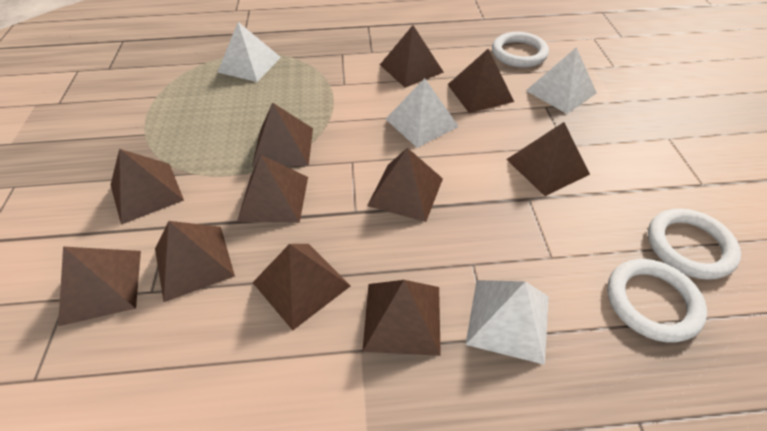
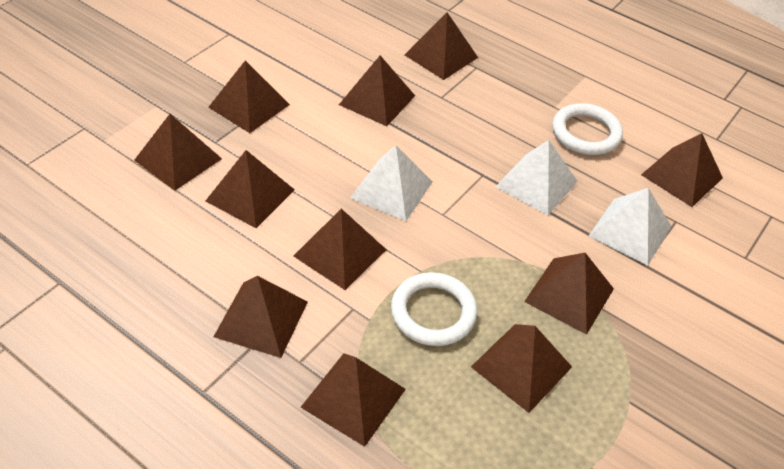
white pyramid: [217,22,281,82] [386,78,459,148] [465,280,549,365] [526,47,597,114] = 4 -> [350,145,433,221] [495,140,578,215] [589,188,671,266] = 3
white ring: [492,32,549,68] [607,259,707,342] [648,208,741,280] = 3 -> [391,272,477,346] [552,103,623,155] = 2

